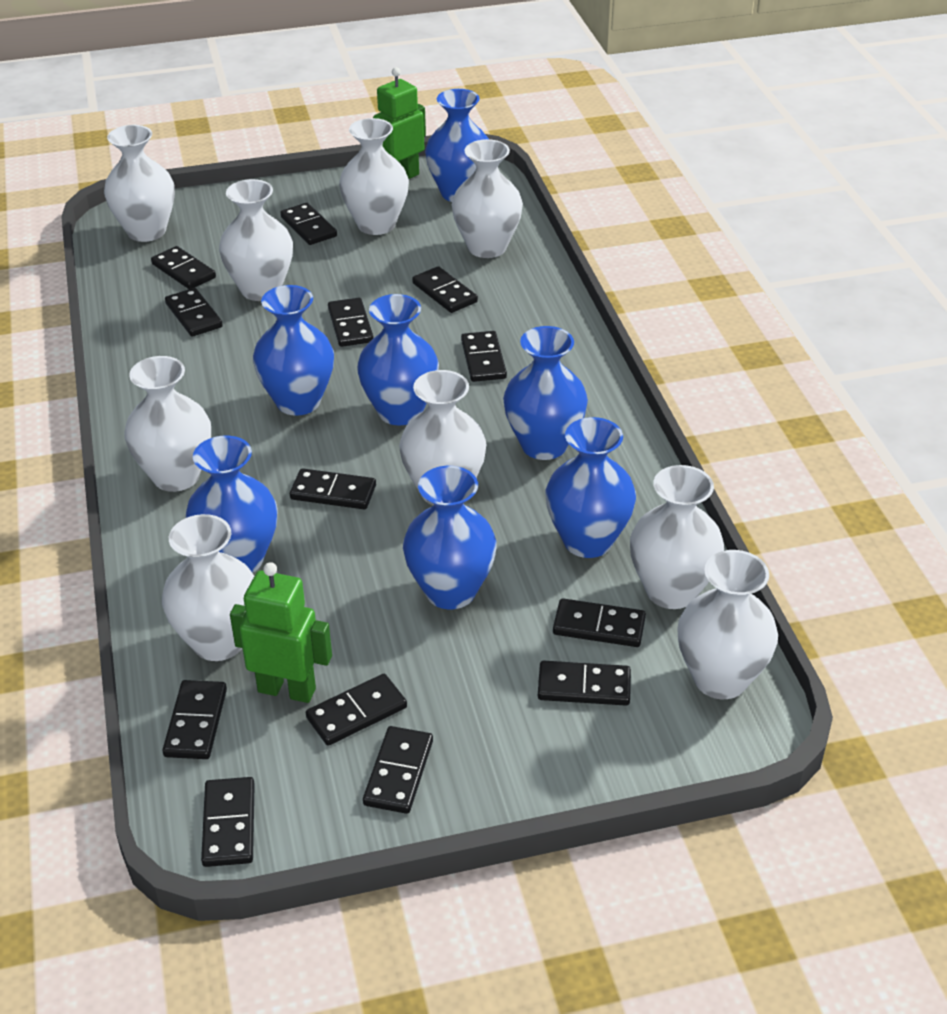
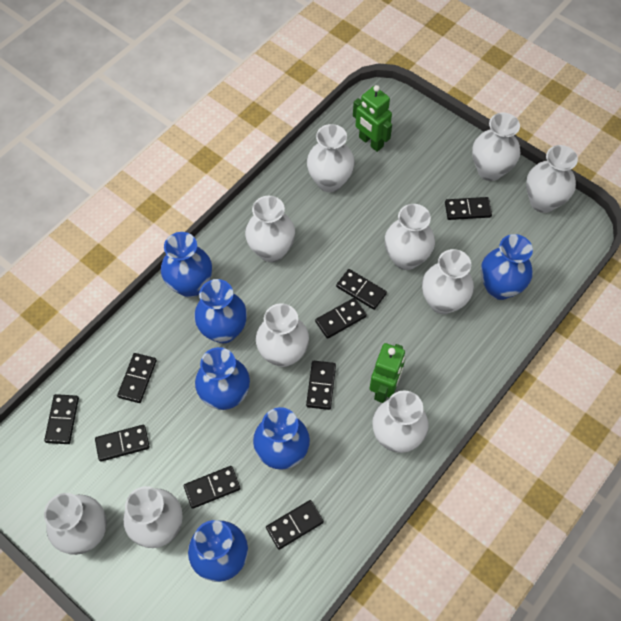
black domino: [151,246,216,289] [162,680,227,759] [165,288,223,337] [201,777,255,867] [280,203,337,245] [290,468,376,509] [306,674,407,746] [328,298,374,347] [363,726,433,814] [412,266,478,313] [461,331,507,382] [538,661,631,706] [553,598,646,647] = 13 -> [44,394,79,444] [95,425,150,462] [117,353,157,403] [184,466,241,509] [266,500,324,550] [306,361,336,410] [315,298,367,339] [336,269,387,310] [445,197,492,220] = 9
blue vase: [185,436,278,573] [253,285,334,416] [357,294,439,426] [403,466,496,609] [425,89,489,202] [503,326,588,460] [545,417,636,558] = 7 -> [161,232,212,298] [188,520,248,582] [194,279,247,343] [195,347,250,410] [253,407,310,470] [481,234,533,300] = 6
white vase: [104,125,175,242] [124,356,211,492] [162,514,254,661] [219,179,293,301] [339,118,409,235] [399,370,487,505] [452,139,523,258] [630,465,724,609] [677,550,778,699] = 9 -> [44,493,107,555] [123,486,183,548] [245,196,295,262] [256,303,309,367] [307,124,355,192] [372,390,429,453] [385,204,435,270] [422,249,474,314] [472,113,521,181] [526,145,578,213] = 10

